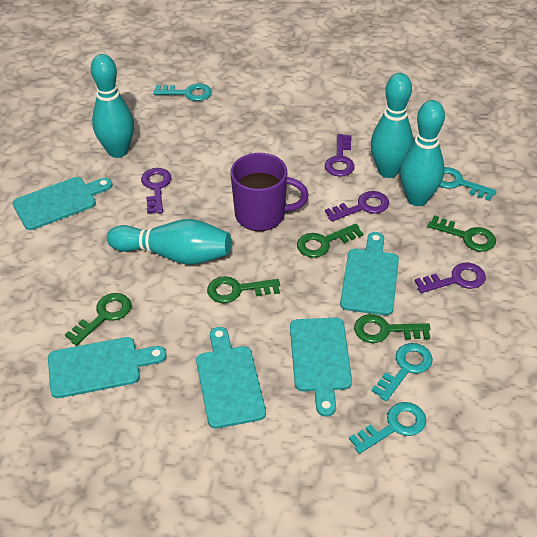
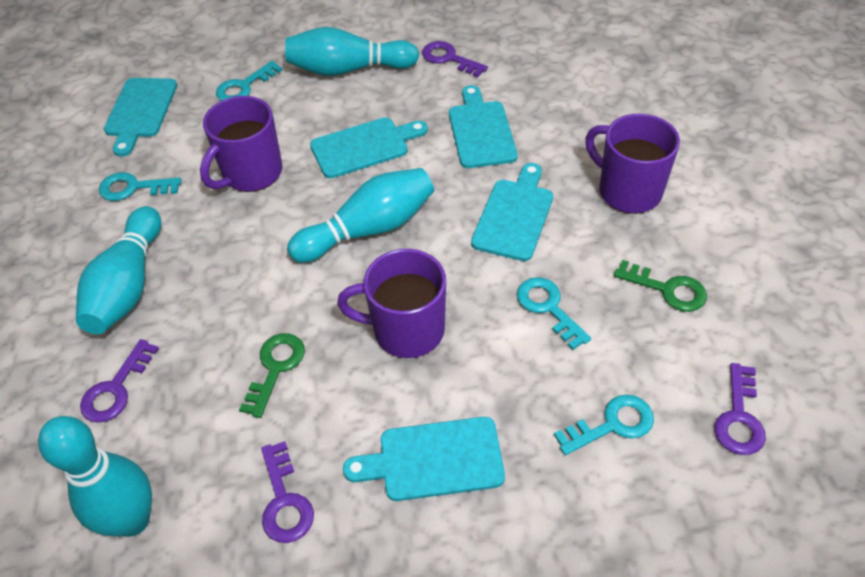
green key: [65,293,131,346] [207,276,280,303] [297,224,363,258] [354,314,431,343] [428,215,496,252] = 5 -> [239,333,305,418] [614,260,707,312] = 2
purple mug: [231,153,309,231] = 1 -> [200,96,282,192] [337,249,446,358] [586,114,680,214] = 3

